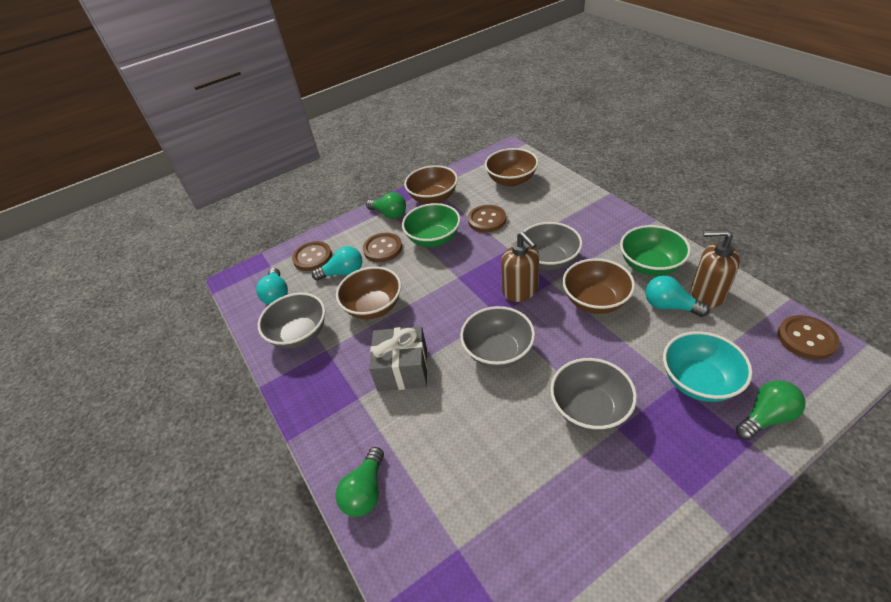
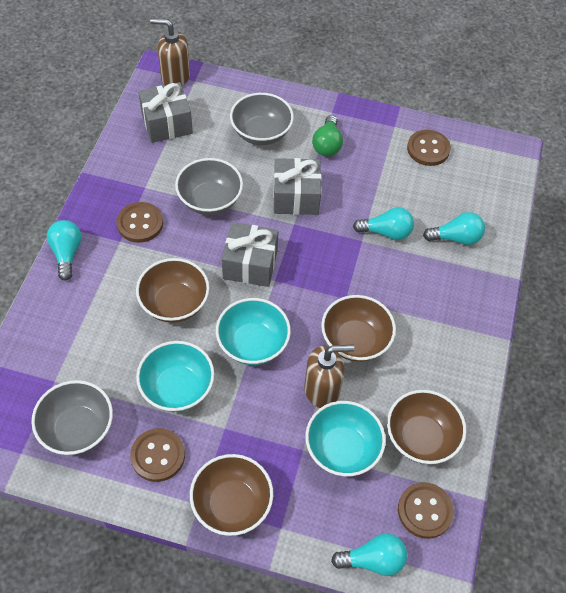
green bowl: [402,203,460,247] [620,225,691,276] = 2 -> none = 0
green light bulb: [335,447,384,517] [366,192,406,219] [736,380,805,440] = 3 -> [312,115,343,156] = 1
grey bowl: [258,293,325,349] [460,306,535,368] [523,222,583,271] [550,358,637,431] = 4 -> [31,380,113,455] [175,158,243,215] [230,93,294,145] = 3
grey gift: [369,326,428,391] = 1 -> [138,82,193,143] [222,222,278,287] [273,158,321,215] = 3
turquoise bowl: [663,331,753,402] = 1 -> [136,341,214,412] [216,298,291,365] [305,401,386,476] = 3
turquoise light bulb: [256,268,288,304] [312,246,362,281] [645,275,710,317] = 3 -> [47,220,81,281] [331,533,407,576] [353,207,414,240] [423,212,485,245] = 4

